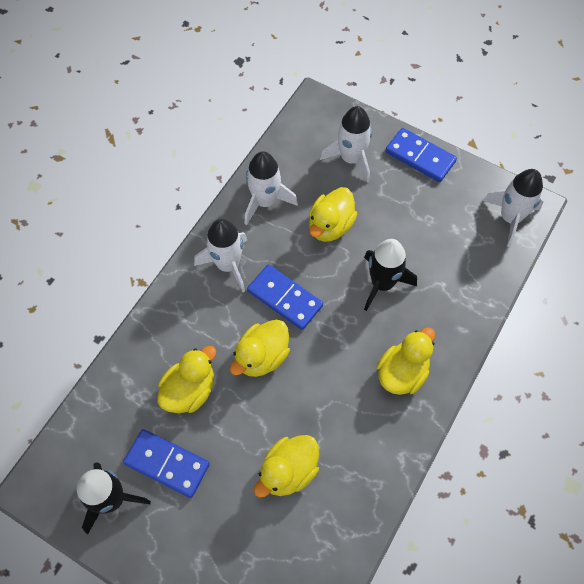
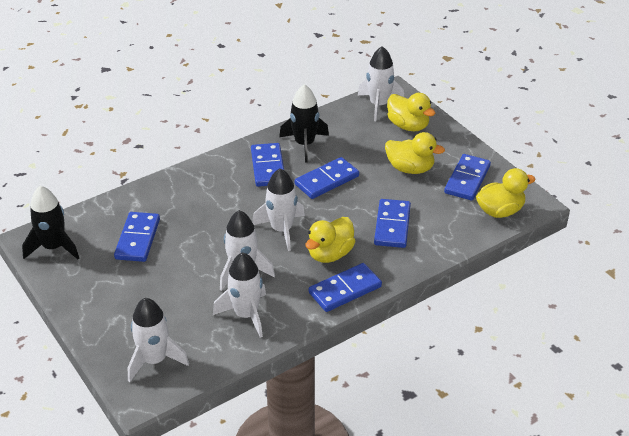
blue domino: [123,429,210,498] [247,264,323,330] [385,128,457,182] = 3 -> [114,212,160,262] [251,143,284,187] [295,157,359,199] [309,263,382,312] [374,199,411,248] [444,154,491,200] = 6
white rocket: [194,219,247,292] [245,151,298,225] [320,106,372,183] [482,169,543,247] = 4 -> [128,298,189,382] [213,252,266,338] [220,210,275,291] [252,168,305,251] [358,46,404,121] = 5
yellow duck: [157,346,216,413] [230,320,290,377] [254,435,319,498] [309,187,357,242] [376,327,435,395] = 5 -> [306,217,356,263] [385,132,445,174] [387,93,435,131] [476,168,536,218] = 4

